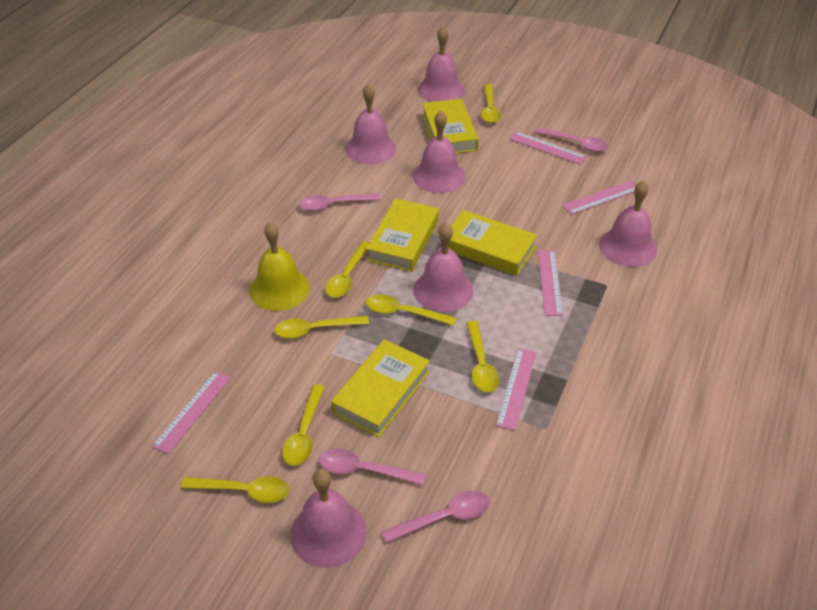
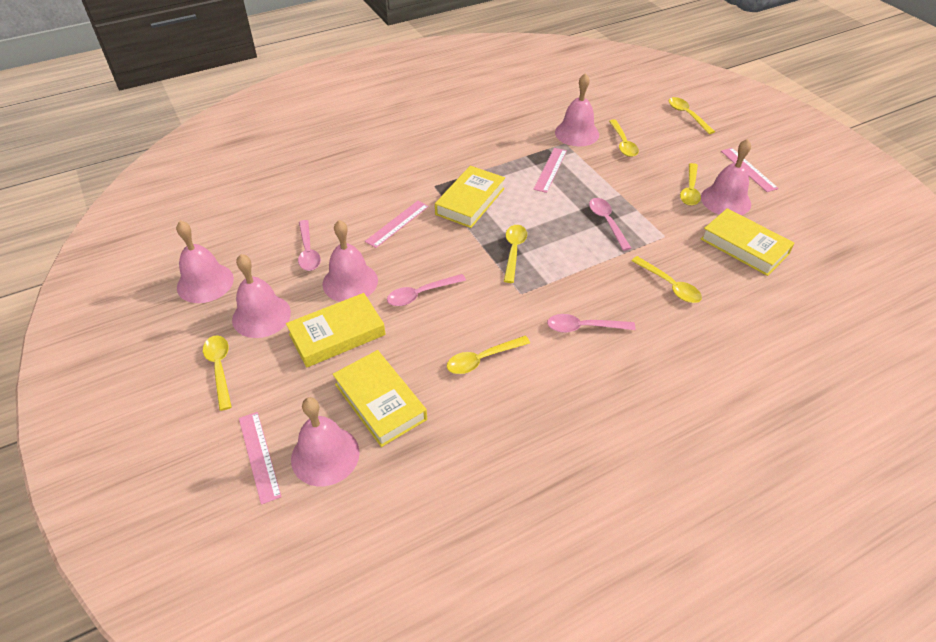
pink ruler: [152,371,231,454] [496,348,536,431] [509,131,587,165] [538,250,563,316] [562,181,636,215] = 5 -> [239,412,282,505] [365,201,429,248] [533,148,567,193] [721,148,778,192] = 4
yellow bell: [250,222,310,311] = 1 -> none = 0

